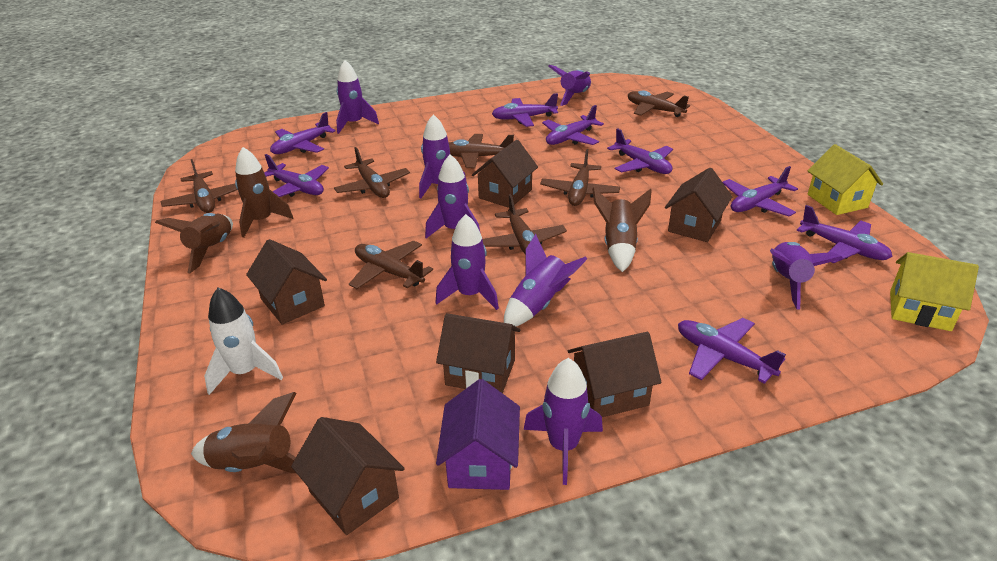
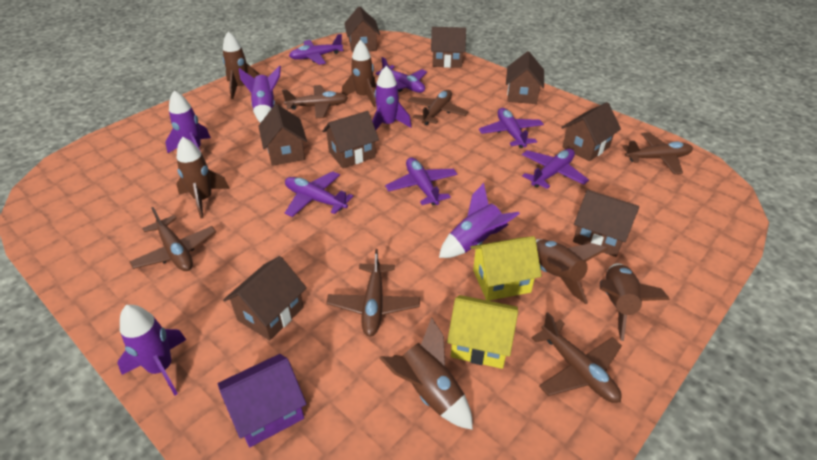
brown house: [246,239,327,325] [291,417,405,535] [436,313,521,393] [472,140,538,208] [568,332,661,417] [665,168,732,242] = 6 -> [223,256,307,340] [258,104,307,166] [322,111,379,168] [344,6,380,53] [431,27,466,68] [506,51,544,104] [561,102,621,161] [573,190,639,257] = 8
brown plane: [160,159,237,213] [334,147,410,198] [349,240,433,289] [448,134,514,168] [482,194,567,253] [540,149,620,206] [628,90,690,117] = 7 -> [129,207,216,271] [282,85,348,118] [326,249,420,336] [408,90,468,125] [531,312,622,403] [622,132,693,175] = 6
brown rocket: [155,213,233,273] [191,392,296,473] [235,147,293,238] [592,188,652,272] = 4 -> [176,137,230,219] [222,31,260,99] [342,40,376,107] [379,317,473,430] [536,239,608,304] [600,263,670,341] = 6
purple plane: [264,154,329,197] [270,112,336,154] [492,93,558,127] [542,105,604,145] [607,128,673,174] [678,318,786,384] [723,166,798,216] [797,205,893,263] = 8 -> [285,171,353,217] [289,34,344,65] [376,57,427,93] [385,157,457,205] [479,108,544,148] [522,149,589,189] = 6
purple rocket: [336,60,379,134] [419,114,467,198] [425,154,480,238] [436,214,499,310] [504,234,587,326] [524,358,603,485] [548,65,591,106] [770,242,843,310] = 8 -> [117,305,186,396] [165,90,211,153] [239,65,281,123] [372,66,412,130] [439,183,520,258] = 5
white rocket: [204,287,283,395] = 1 -> none = 0

